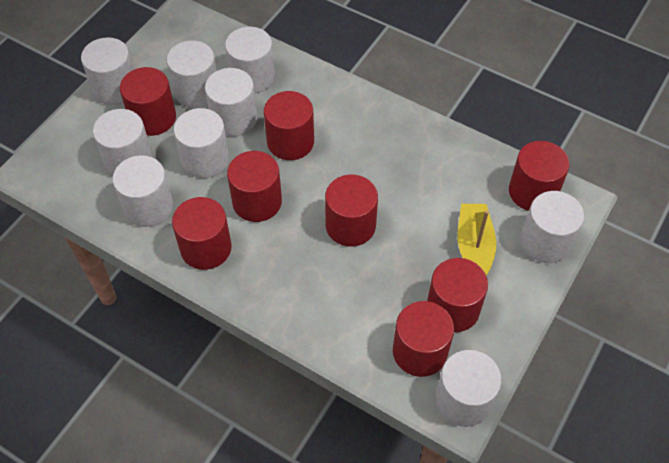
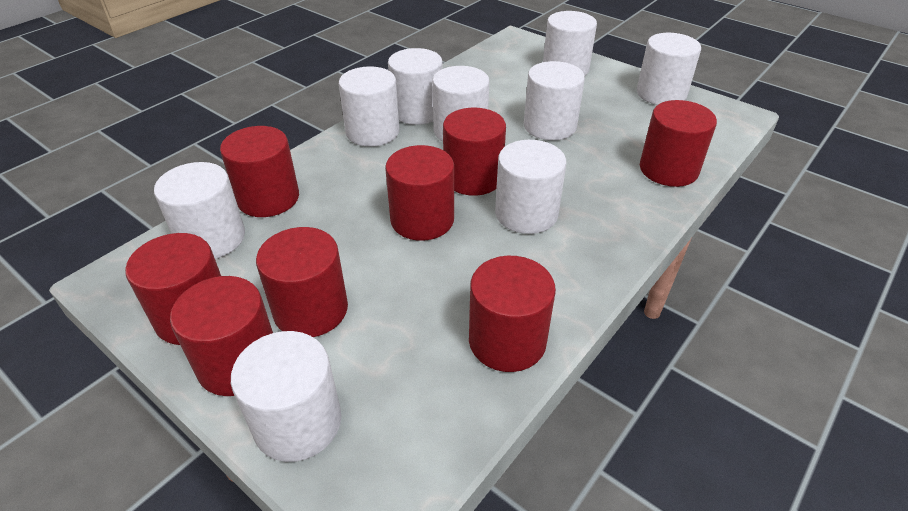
yellow boat: [458,204,496,275] = 1 -> none = 0

